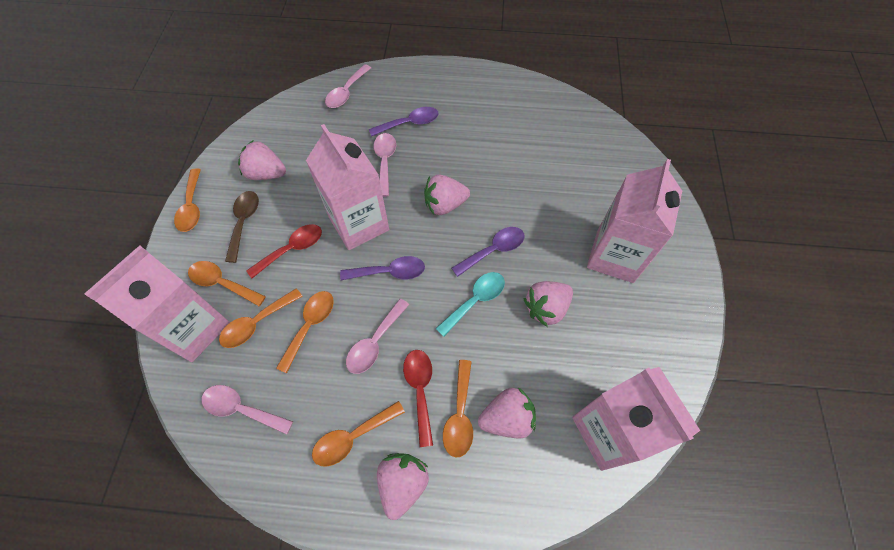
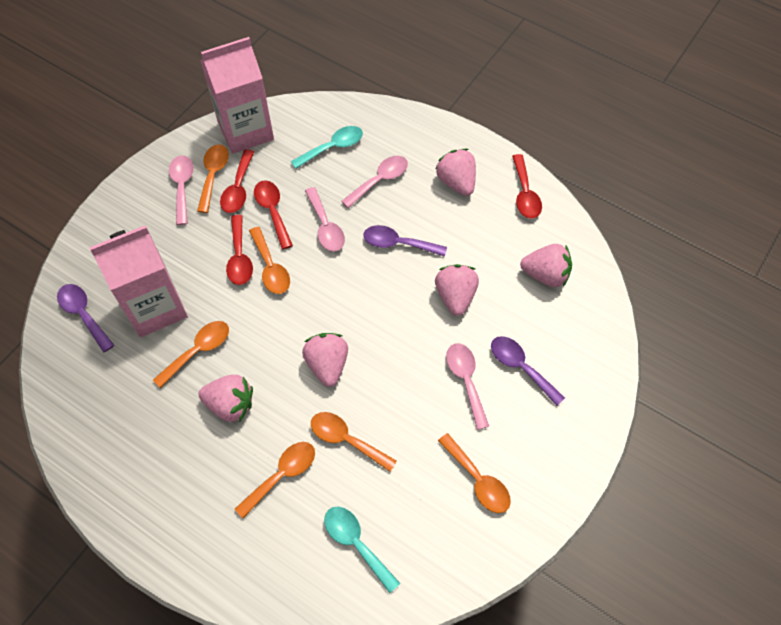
brown spoon: [225,191,259,263] = 1 -> none = 0
pink carton: [84,245,230,362] [306,124,389,250] [572,367,700,471] [587,159,682,283] = 4 -> [89,226,188,337] [200,37,274,154] = 2
red spoon: [246,224,322,278] [403,350,433,447] = 2 -> [220,149,254,213] [226,215,253,285] [254,180,293,249] [512,154,542,219] = 4
turquoise spoon: [435,272,505,337] = 1 -> [291,126,363,169] [324,507,400,593] = 2

